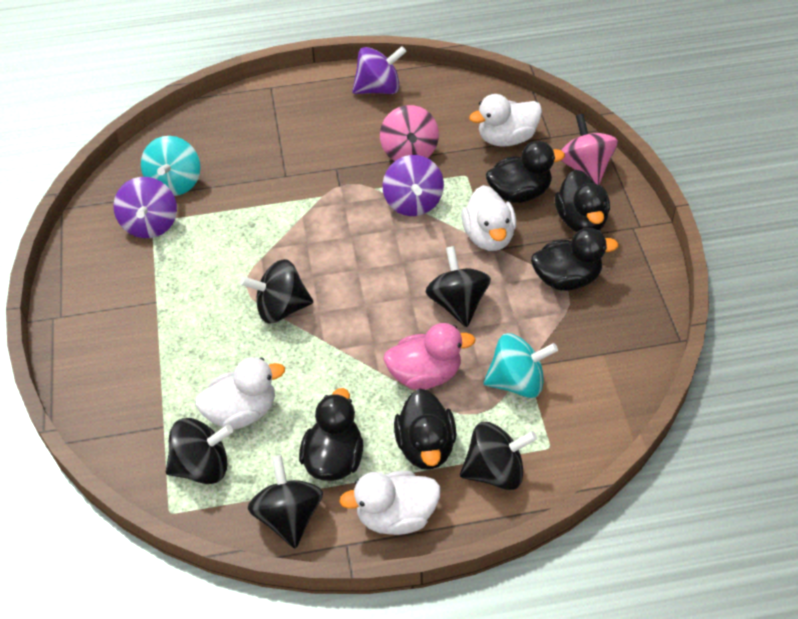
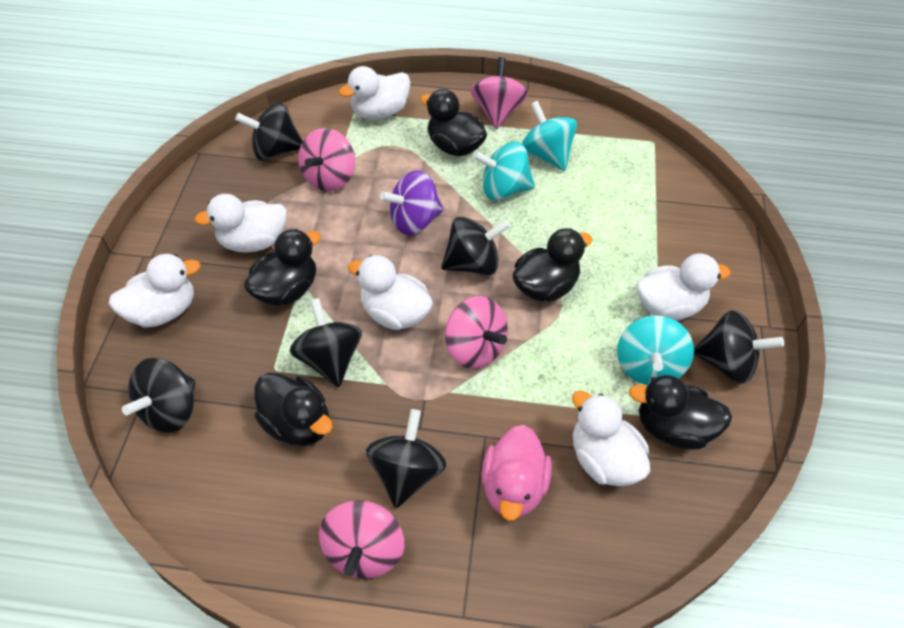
black spinning top: [166,418,233,484] [240,259,313,324] [247,455,323,548] [426,246,491,327] [460,422,537,490] = 5 -> [122,358,195,433] [235,103,303,160] [290,298,362,387] [366,409,446,508] [441,216,510,275] [694,310,784,384] = 6
pink spinning top: [380,105,439,161] [561,114,618,185] = 2 -> [298,128,355,191] [319,500,404,579] [445,296,508,369] [470,57,528,129] = 4
purple spinning top: [113,177,177,238] [352,46,407,94] [383,155,444,216] = 3 -> [380,170,444,235] = 1
turquoise spinning top: [141,136,200,196] [483,333,558,398] = 2 -> [473,142,535,200] [522,101,577,171] [617,315,694,385] = 3
white duck: [195,357,285,429] [339,471,440,535] [461,185,516,251] [469,94,542,147] = 4 -> [109,254,201,328] [195,194,287,253] [339,66,410,120] [348,255,433,330] [572,391,650,486] [636,253,731,321] = 6

